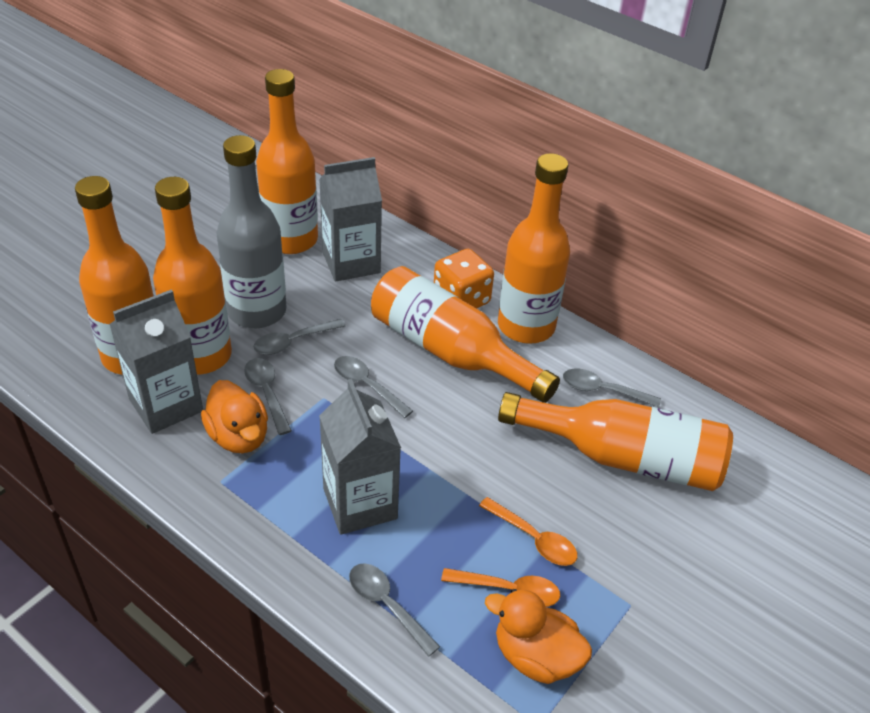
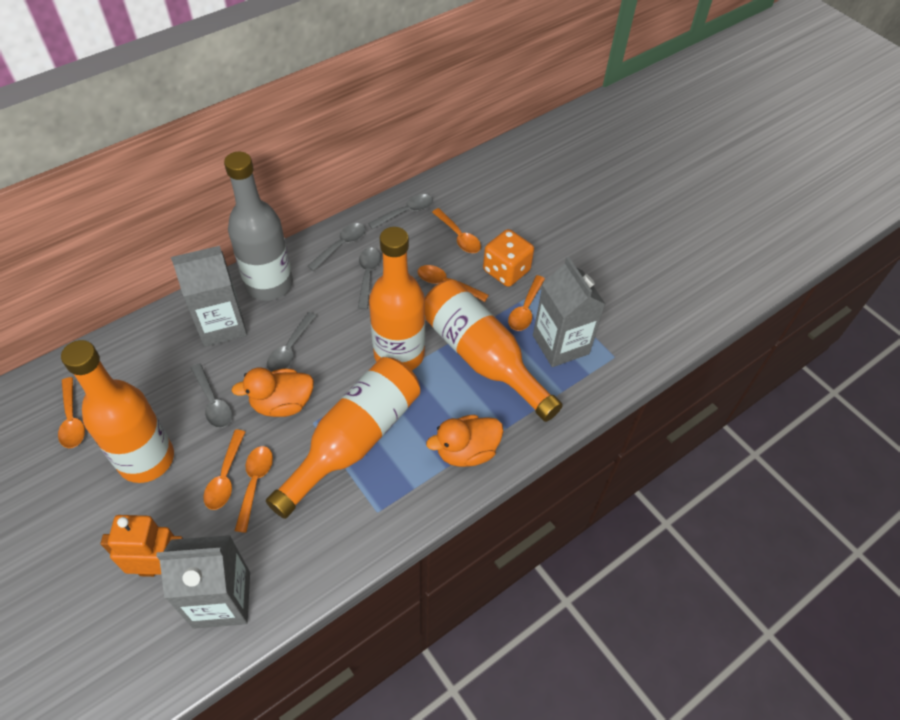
orange bottle: [75,176,154,375] [153,177,232,374] [256,69,318,254] [371,266,560,403] [498,153,570,344] [498,392,733,491] = 6 -> [61,340,174,483] [266,357,420,519] [369,227,425,371] [425,280,563,422] = 4
orange robot: none = 0 -> [100,515,183,577] = 1
orange spoon: [441,568,560,607] [479,497,577,566] = 2 -> [58,377,85,448] [203,430,245,510] [234,446,273,533] [417,265,489,302] [432,208,481,253] [508,275,545,331] = 6

